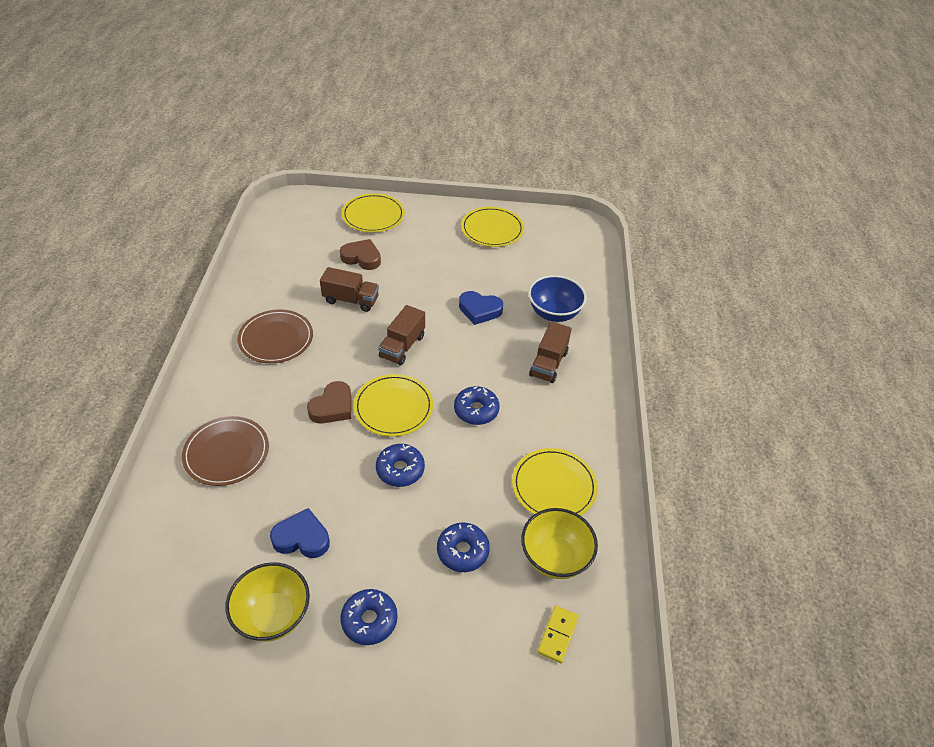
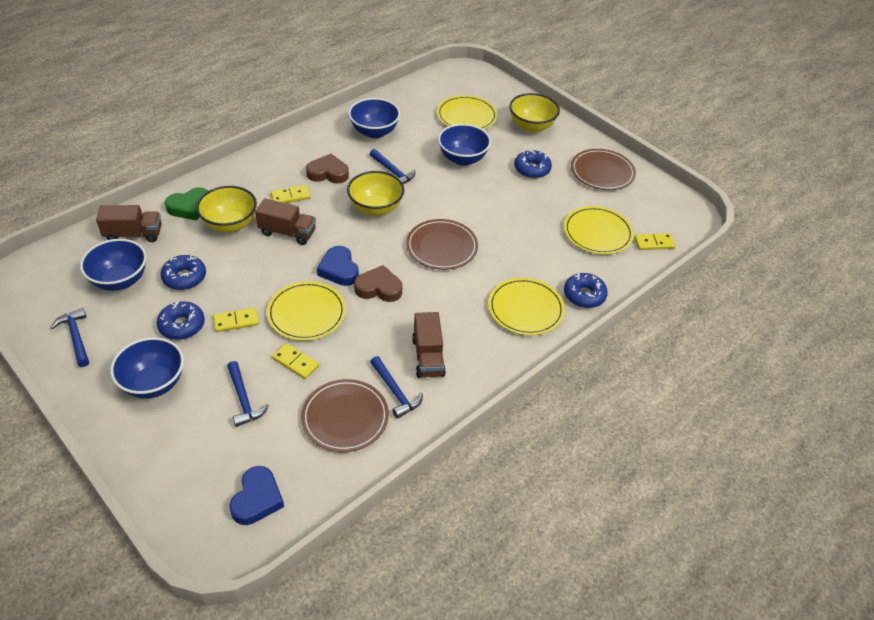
blue bowl: [528,275,586,322] = 1 -> [80,239,147,291] [110,337,184,399] [348,98,400,138] [438,124,491,166] = 4
blue hammer: none = 0 -> [51,308,89,367] [227,361,269,427] [370,149,415,185] [370,356,423,419] = 4
brown plate: [182,416,269,486] [237,309,313,363] = 2 -> [301,379,389,452] [406,219,478,270] [571,149,636,190] = 3
green heart: none = 0 -> [165,187,208,220] = 1
yellow bowl: [226,562,310,642] [521,508,598,579] = 2 -> [196,186,257,233] [347,171,404,216] [509,93,560,133] = 3
yellow domino: [537,606,579,663] = 1 -> [213,307,259,332] [271,185,311,203] [272,343,319,379] [634,233,676,250] = 4

